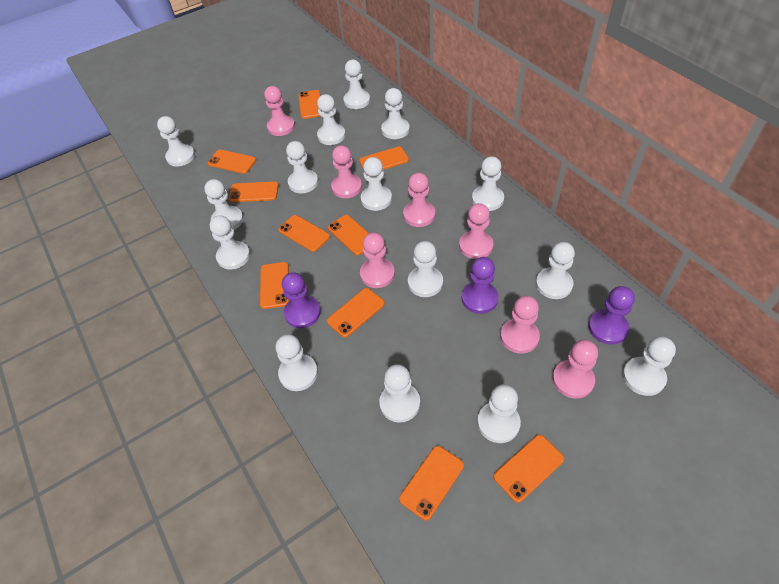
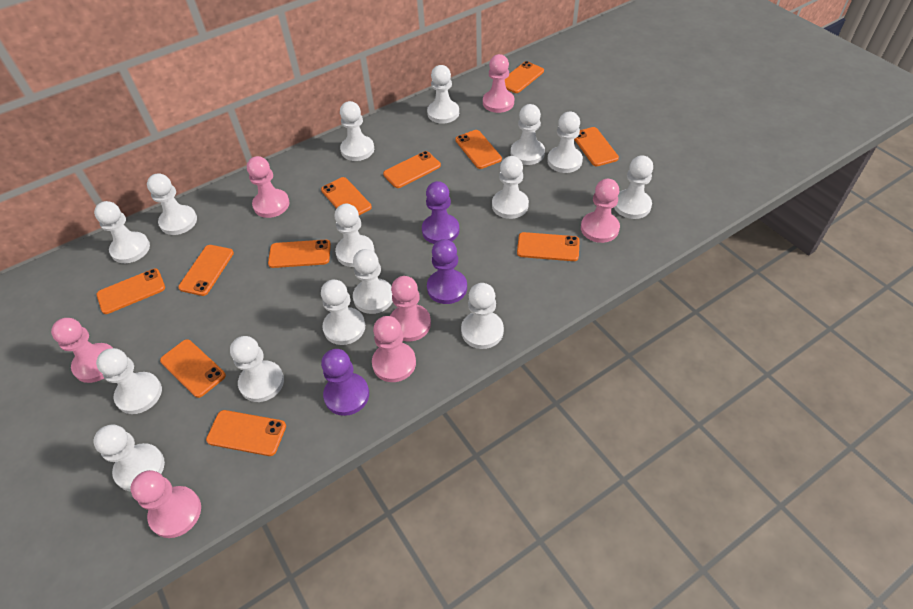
orange phone: [207,149,256,174] [229,181,279,202] [260,262,289,309] [278,215,330,252] [299,90,320,119] [327,288,385,338] [328,215,369,255] [359,146,409,170] [399,446,464,520] [493,435,564,503] = 10 -> [97,269,165,314] [160,339,226,398] [178,245,234,296] [206,410,286,456] [268,240,331,268] [321,177,372,215] [383,151,441,188] [455,130,502,169] [505,61,544,93] [517,232,580,261] [574,127,619,166] = 11

